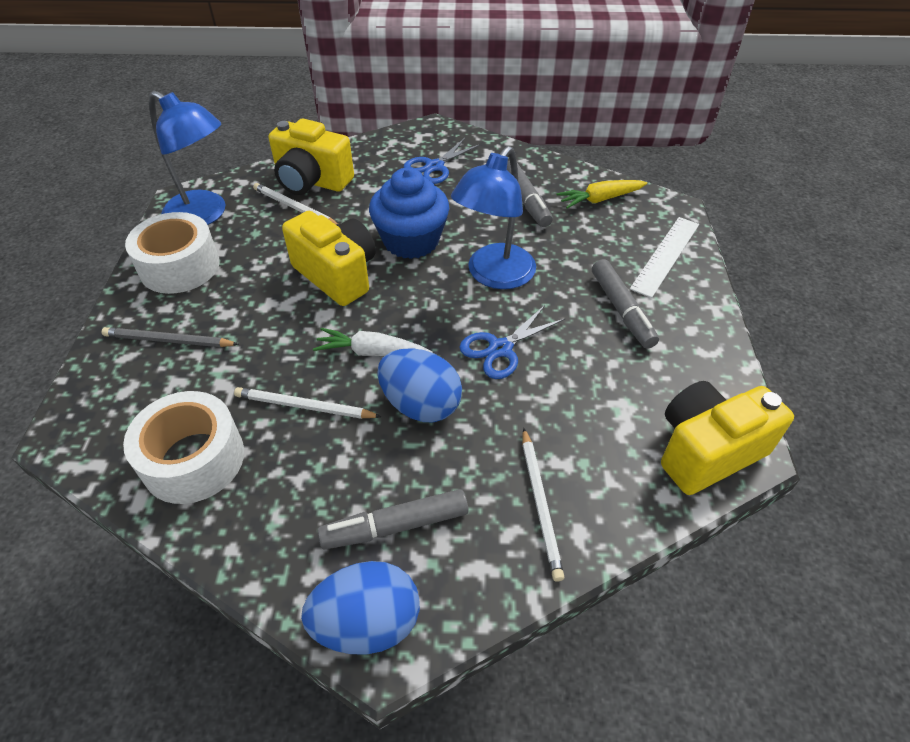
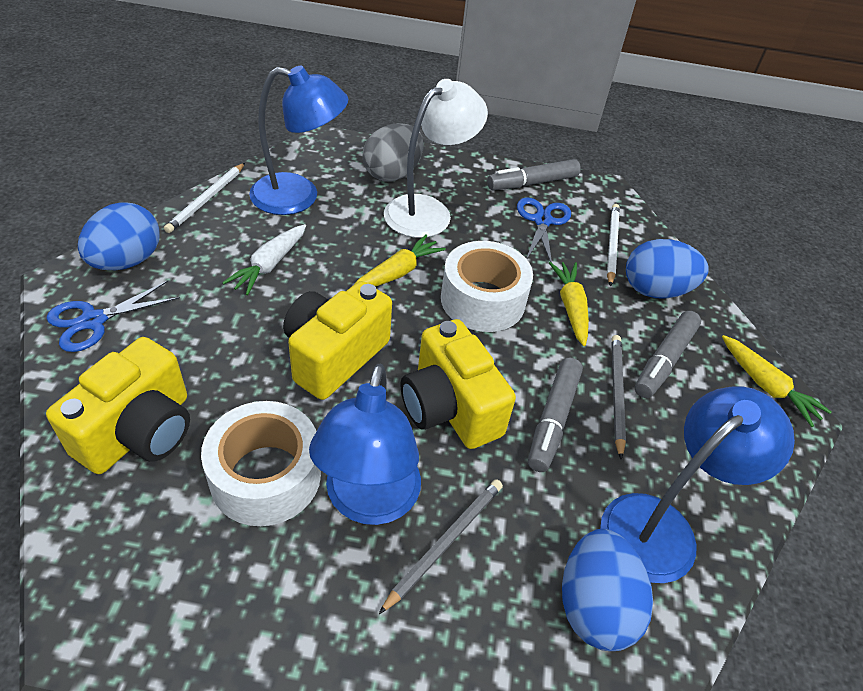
blue cupcake: [369,168,449,259] = 1 -> none = 0
blue egg: [301,561,420,655] [377,348,462,422] = 2 -> [78,202,160,270] [562,529,653,651] [626,239,709,299] = 3
blue lamp: [149,91,226,225] [451,146,536,289] = 2 -> [249,66,348,215] [309,364,421,525] [600,386,795,583] = 3
grey egg: none = 0 -> [363,123,423,182] = 1
grey pencil: [102,327,239,347] = 1 -> [379,479,503,614] [611,335,626,460] = 2
white lamp: none = 0 -> [384,79,488,238] = 1
white pencil: [234,387,382,419] [253,183,339,226] [522,428,564,581] = 3 -> [164,163,245,233] [607,204,620,287] = 2
white ruler: [630,217,699,298] = 1 -> none = 0
yellow carrot: [556,180,647,209] = 1 -> [355,234,446,286] [549,262,589,346] [722,335,832,427] = 3

